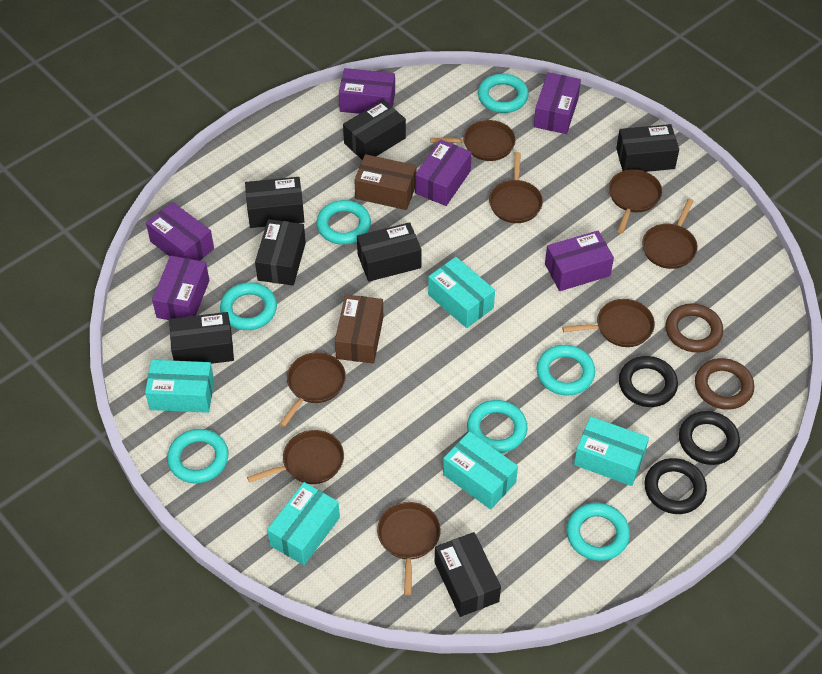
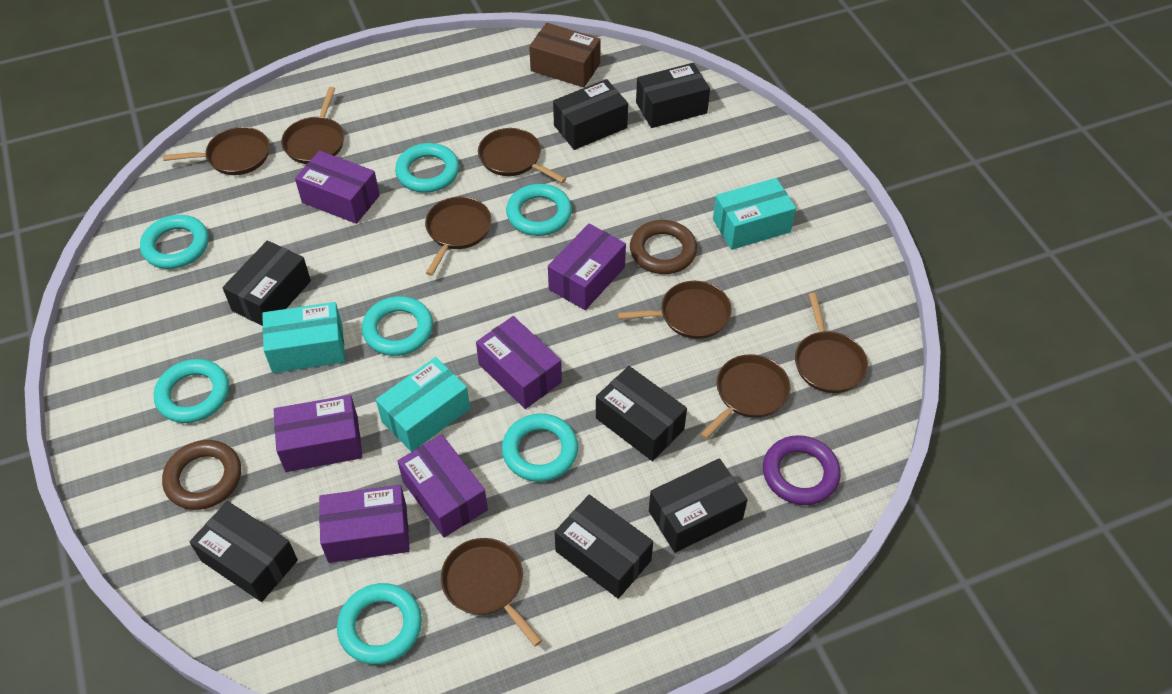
black ring: [619,356,678,407] [644,458,707,514] [679,411,740,465] = 3 -> none = 0
brown box: [335,294,383,364] [354,154,417,210] = 2 -> [529,23,601,87] = 1
purple ring: none = 0 -> [763,435,841,505] = 1
turquoise box: [145,360,214,413] [267,482,340,565] [428,257,495,328] [443,431,518,510] [574,416,649,486] = 5 -> [262,302,345,373] [376,357,470,452] [713,178,796,250] = 3

